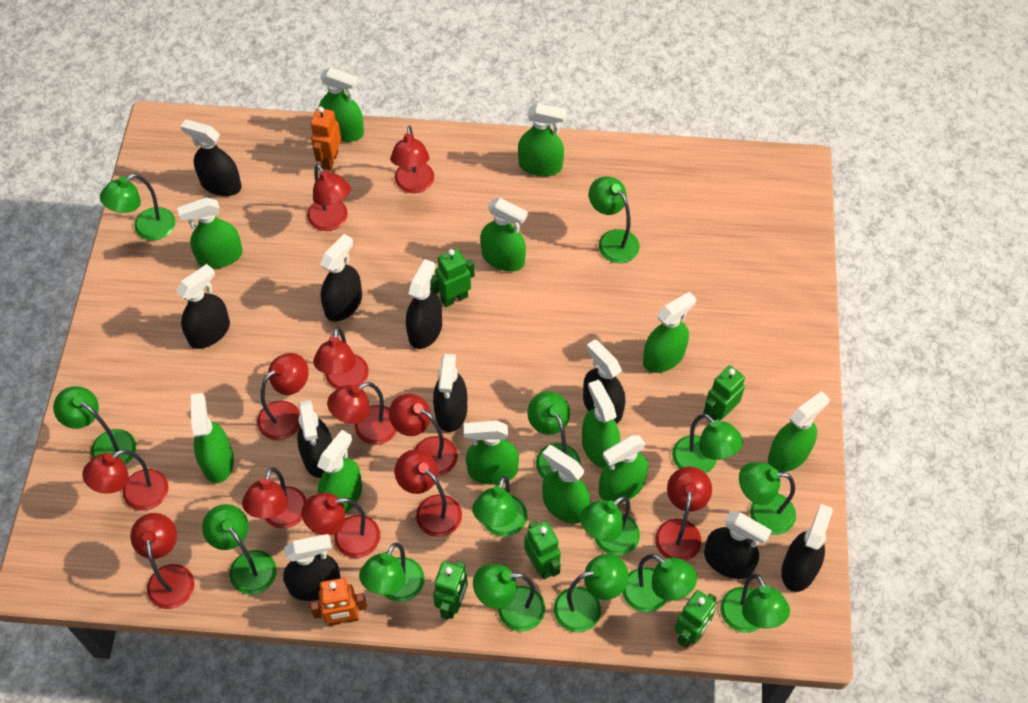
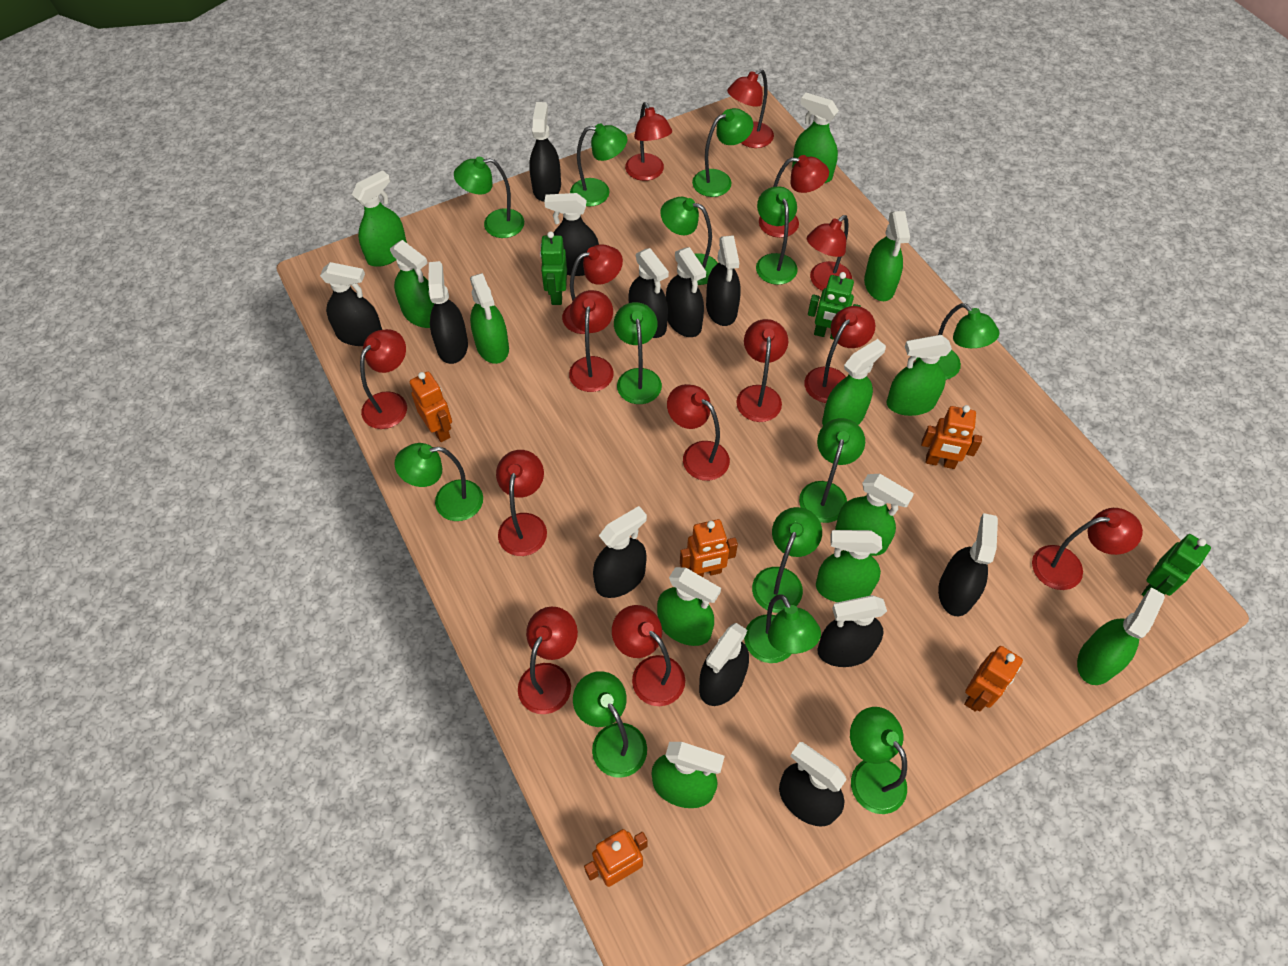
black spray bottle: [176,264,230,349] [180,119,241,196] [283,534,341,601] [297,400,332,478] [320,234,362,322] [406,259,442,349] [433,354,467,432] [583,339,625,424] [704,512,772,579] [781,504,833,592] = 10 -> [320,262,382,346] [428,261,468,364] [529,102,561,202] [544,193,599,276] [593,506,647,598] [629,248,669,338] [666,247,706,337] [699,623,749,706] [706,236,741,326] [779,742,847,827] [817,595,887,667] [938,513,998,616] = 12
green lamp: [53,386,136,465] [100,174,175,240] [202,504,277,595] [359,543,425,602] [472,476,527,537] [473,564,545,631] [527,391,581,479] [553,554,628,632] [580,496,640,556] [589,176,640,263] [622,554,697,612] [672,414,743,473] [720,574,790,633] [739,462,796,535] = 14 -> [394,443,483,521] [454,157,524,238] [570,123,627,207] [573,671,647,778] [614,302,662,404] [660,197,718,285] [692,108,753,197] [744,594,821,663] [752,507,822,613] [756,186,798,285] [799,418,865,523] [850,707,907,814] [916,303,999,380] = 13
green robot: [430,248,475,307] [433,561,468,620] [524,521,561,579] [674,590,716,647] [703,365,745,421] = 5 -> [540,231,567,305] [808,272,861,340] [1141,534,1211,596] = 3
orange robot: [310,578,367,626] [311,107,341,170] = 2 -> [410,372,452,442] [584,829,648,887] [680,519,738,577] [921,405,982,469] [964,646,1023,712] = 5
red lamp: [82,449,168,511] [130,513,195,609] [242,467,307,529] [257,353,309,440] [302,493,380,558] [307,164,351,231] [313,327,369,389] [327,382,397,445] [389,394,458,476] [390,126,434,193] [395,449,462,537] [655,466,712,561] = 12 -> [360,329,407,429] [496,450,547,556] [518,607,578,714] [562,244,623,334] [569,290,614,392] [612,605,685,706] [625,102,672,181] [667,384,730,481] [727,69,774,148] [736,319,788,422] [759,155,829,238] [804,306,875,403] [807,215,852,291] [1032,508,1143,590] = 14

